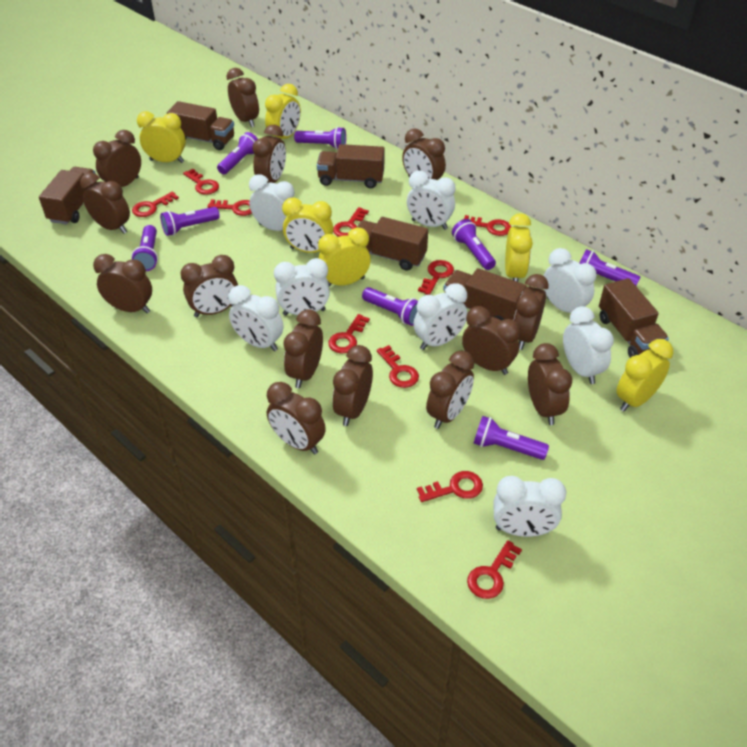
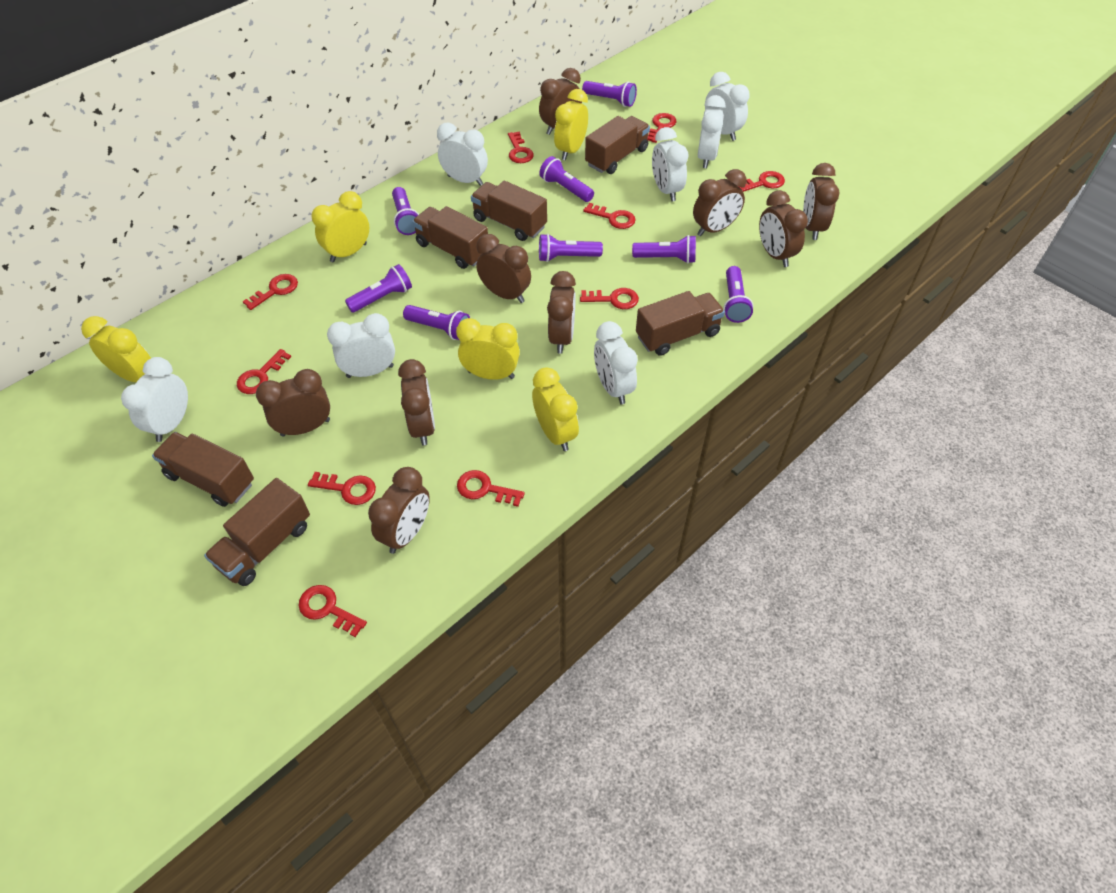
brown clock: [80,173,130,234] [93,130,141,187] [93,254,152,313] [180,255,238,317] [227,68,259,127] [253,125,286,183] [267,382,326,454] [283,309,323,388] [332,345,373,426] [402,128,446,180] [426,351,474,429] [462,306,520,375] [514,274,549,350] [528,343,572,425] = 14 -> [256,369,330,437] [368,467,430,554] [398,359,435,445] [476,234,531,303] [539,68,582,135] [547,271,576,354] [693,169,746,236] [759,190,808,267] [803,163,840,240] = 9
white clock: [228,285,283,351] [249,174,295,231] [274,258,330,316] [407,171,455,230] [413,283,468,350] [493,476,566,537] [544,248,596,313] [563,306,614,384] = 8 -> [121,357,188,442] [327,313,395,378] [437,123,488,186] [594,321,638,404] [652,127,688,202] [698,95,725,168] [705,72,750,141] = 7
yellow clock: [137,111,186,163] [265,84,301,139] [282,197,334,253] [318,227,371,287] [505,213,533,282] [616,339,673,412] = 6 -> [81,316,151,382] [311,191,369,262] [456,318,520,380] [532,367,579,451] [554,89,588,160] = 5

